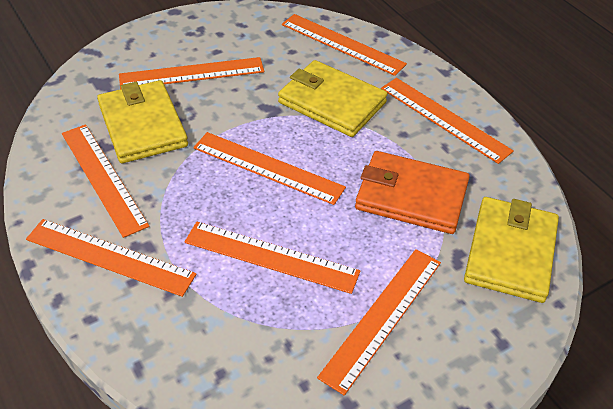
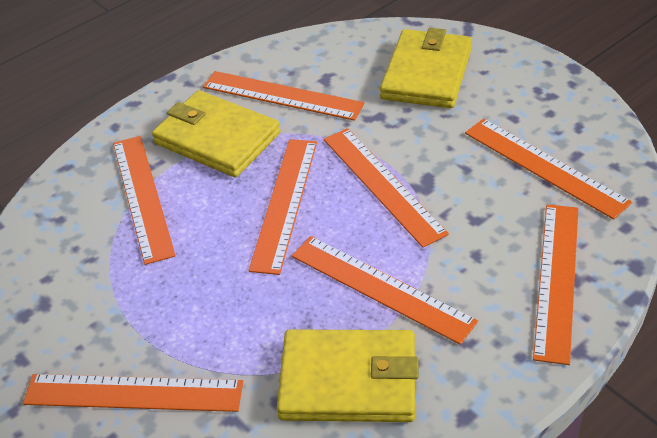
orange wallet: [355,151,470,234] = 1 -> none = 0

